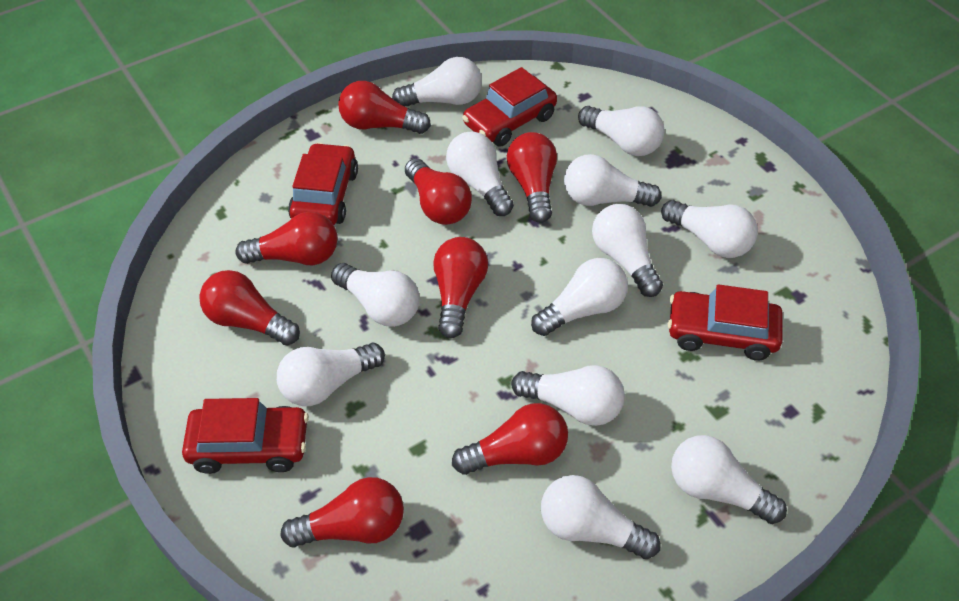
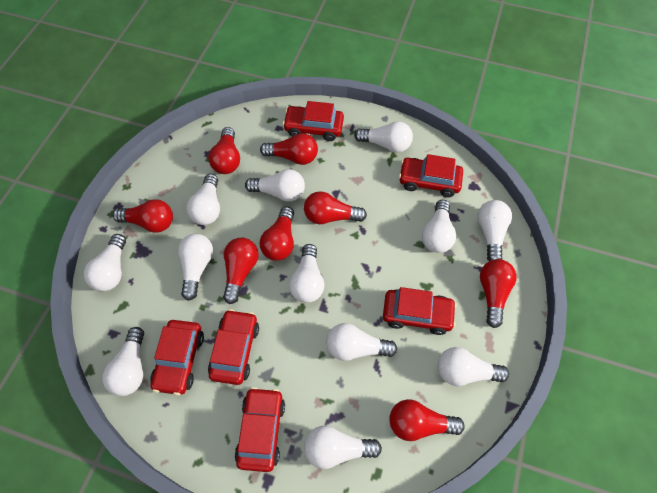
red car: [182,398,309,474] [288,143,358,225] [462,67,557,147] [668,284,782,361] = 4 -> [150,320,204,395] [208,309,259,385] [235,387,285,472] [283,101,344,141] [383,287,457,335] [399,154,463,197] = 6

